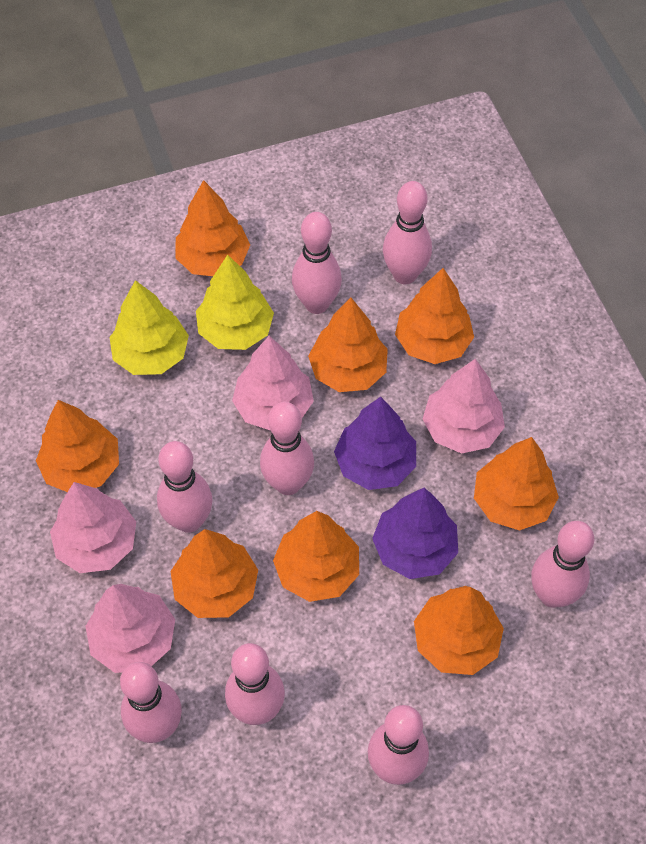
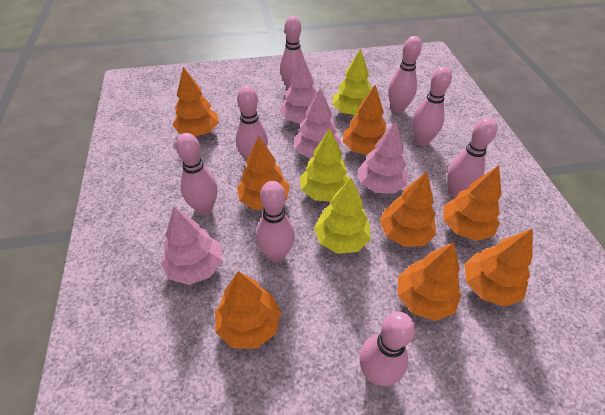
purple tree: [334,397,416,490] [372,488,458,579] = 2 -> none = 0
yellow tree: [109,280,189,375] [196,255,274,350] = 2 -> [300,129,350,202] [314,178,371,254] [332,48,371,115] = 3

